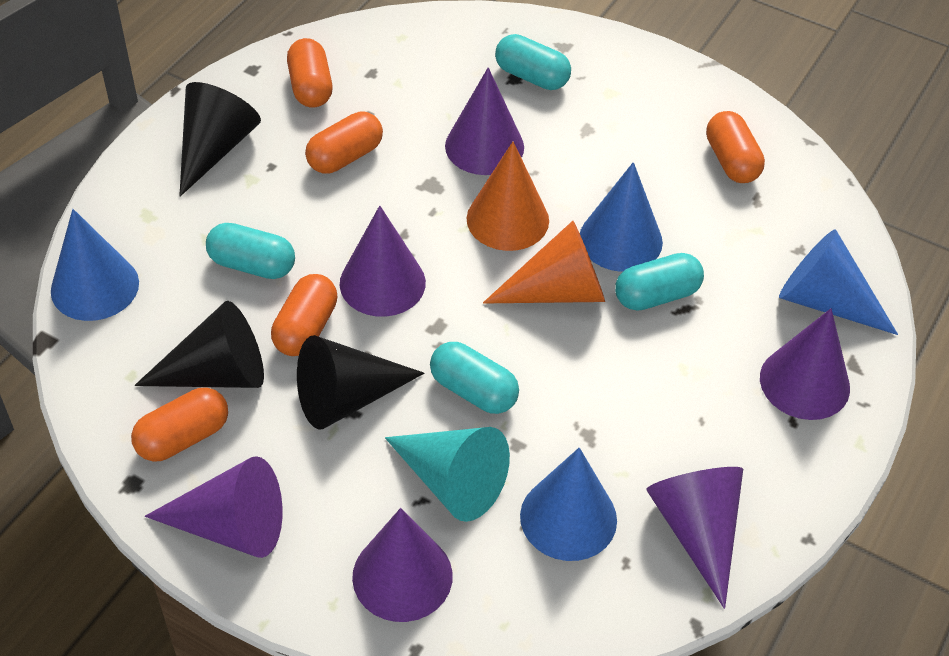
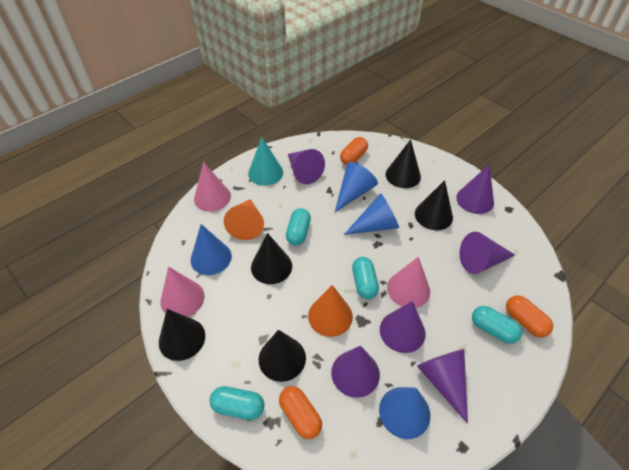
black cone: [135,301,264,388] [179,82,261,197] [297,335,424,429] = 3 -> [159,309,205,361] [251,233,292,284] [259,330,306,382] [386,139,421,188] [415,180,453,230] = 5
orange capsule: [131,388,228,462] [271,274,337,356] [287,38,333,107] [305,112,383,174] [706,111,765,183] = 5 -> [279,386,322,439] [340,137,368,165] [506,296,553,337] = 3
pink cone: none = 0 -> [161,266,205,317] [194,162,231,211] [387,257,430,308] = 3

